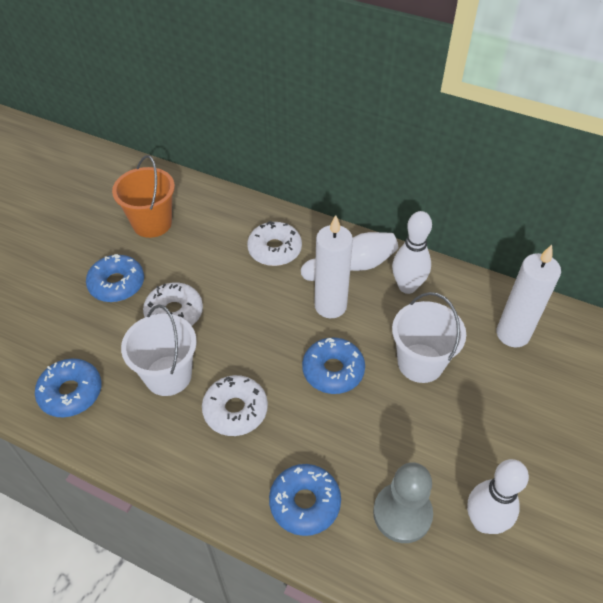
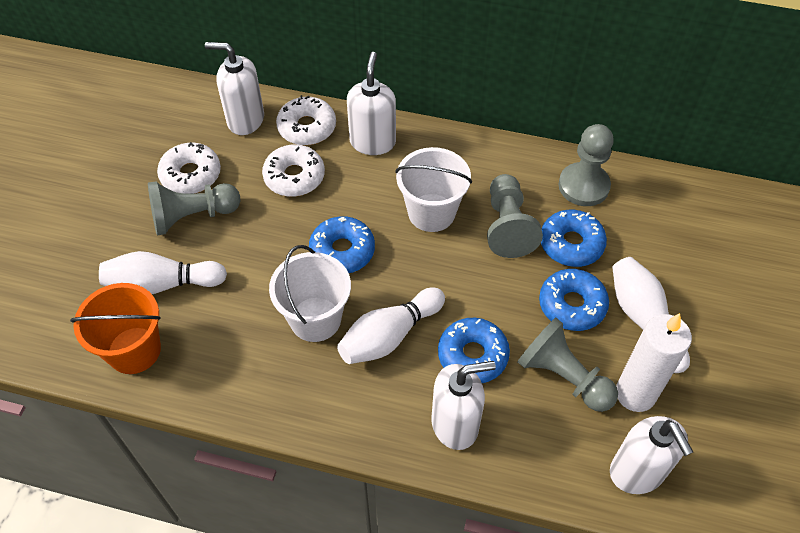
grey pawn: [373,463,433,543] = 1 -> [148,181,240,235] [487,174,543,258] [517,317,618,412] [559,124,614,206] = 4
white candle: [314,215,353,318] [496,245,561,347] = 2 -> [616,313,692,412] = 1
white soap dispenser: none = 0 -> [205,42,264,135] [347,52,396,155] [432,361,496,450] [610,416,693,494] = 4

